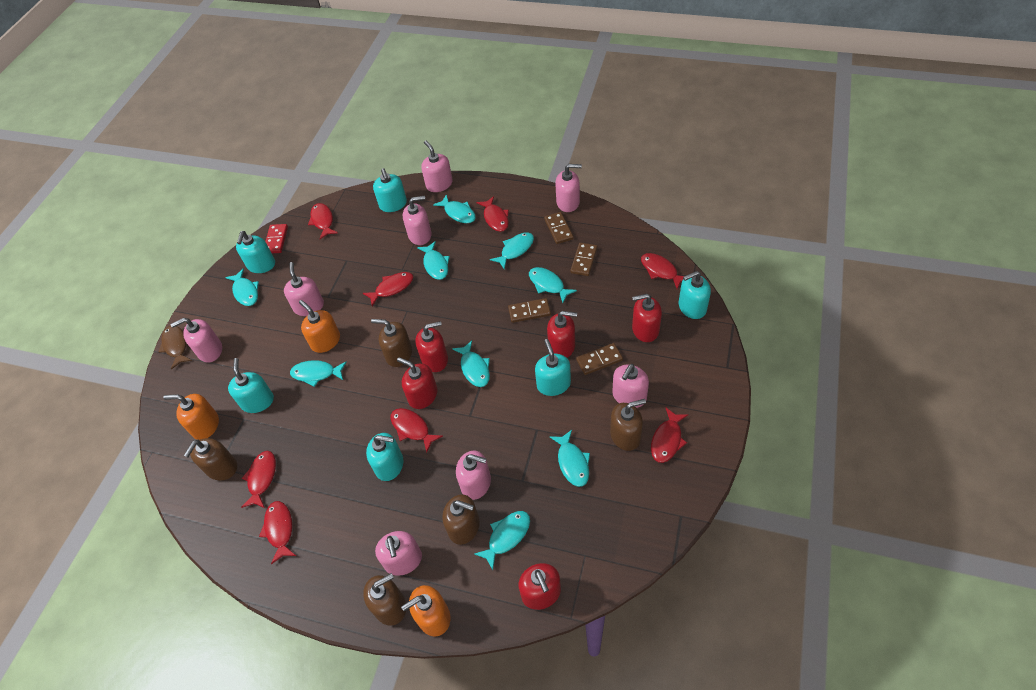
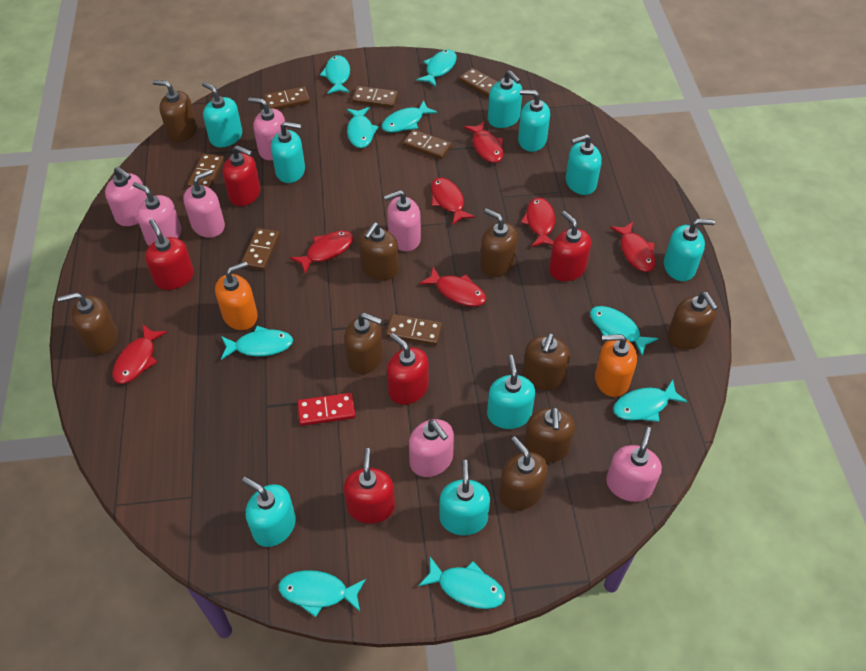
brown domino: [508,298,551,323] [544,212,574,244] [570,243,598,276] [576,343,623,375] = 4 -> [187,153,224,189] [241,228,280,270] [264,87,310,109] [352,86,398,108] [386,314,442,346] [403,129,452,159] [459,68,498,97] = 7
brown fish: [159,326,192,370] = 1 -> none = 0
brown soap dispenser: [184,438,237,480] [363,573,406,626] [371,319,412,367] [442,494,480,545] [610,399,646,451] = 5 -> [58,292,118,354] [152,80,197,142] [344,313,383,374] [359,222,399,280] [480,208,518,277] [499,436,548,510] [522,333,570,390] [524,407,575,463] [667,292,718,349] = 9
orange soap dispenser: [163,394,219,440] [299,300,340,353] [401,585,450,636] = 3 -> [215,261,258,330] [595,334,637,397] = 2
pink soap dispenser: [170,318,222,362] [284,262,324,316] [375,531,422,576] [403,196,432,245] [421,141,453,192] [456,450,491,500] [555,164,582,212] [612,364,649,408] = 8 -> [105,167,147,226] [133,182,181,246] [183,170,225,238] [248,97,287,160] [384,190,421,251] [409,419,454,477] [606,427,662,502] = 7
red fish: [241,451,276,508] [259,501,296,564] [308,203,338,239] [363,272,413,306] [390,408,443,453] [477,196,509,232] [641,253,684,289] [651,407,688,463] = 8 -> [112,325,167,384] [290,230,354,273] [419,266,486,307] [431,177,475,225] [464,121,504,163] [521,197,555,247] [610,222,656,272] = 7
turquoise soap dispenser: [228,358,274,413] [236,231,275,273] [366,433,403,481] [373,168,407,212] [535,339,571,396] [679,271,711,319] = 6 -> [202,82,242,147] [242,477,296,547] [271,122,305,183] [439,460,490,535] [487,355,535,429] [488,70,522,128] [518,90,550,152] [566,134,602,195] [664,219,715,281] = 9

